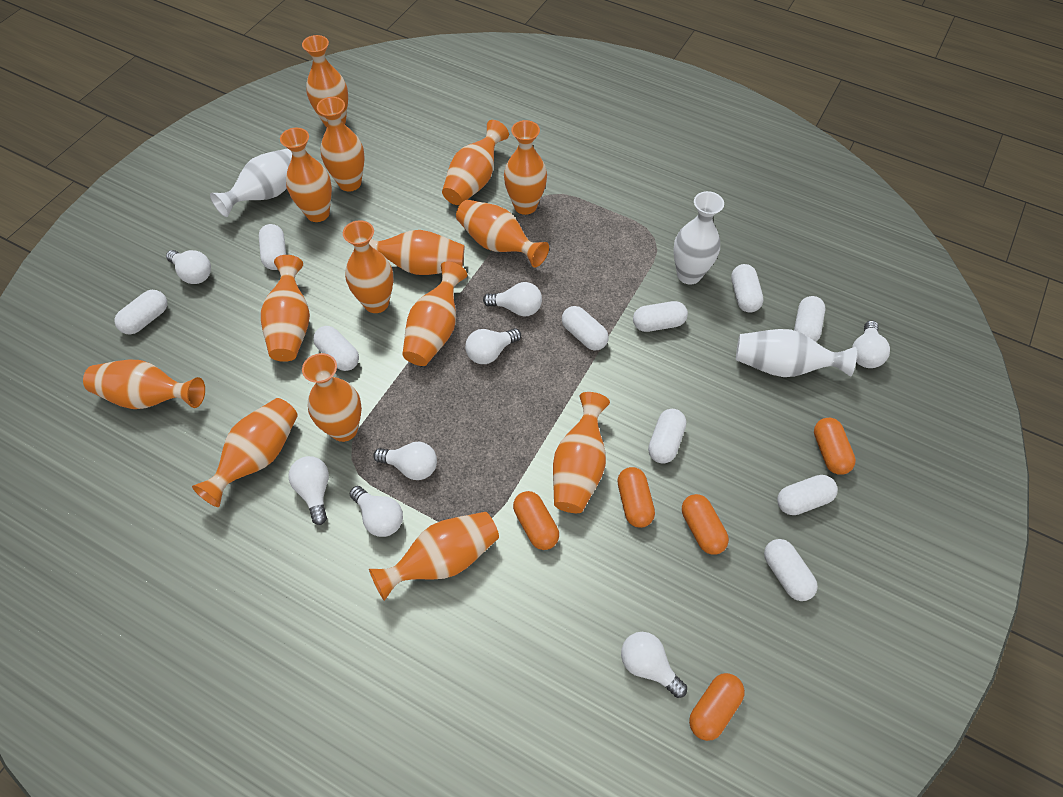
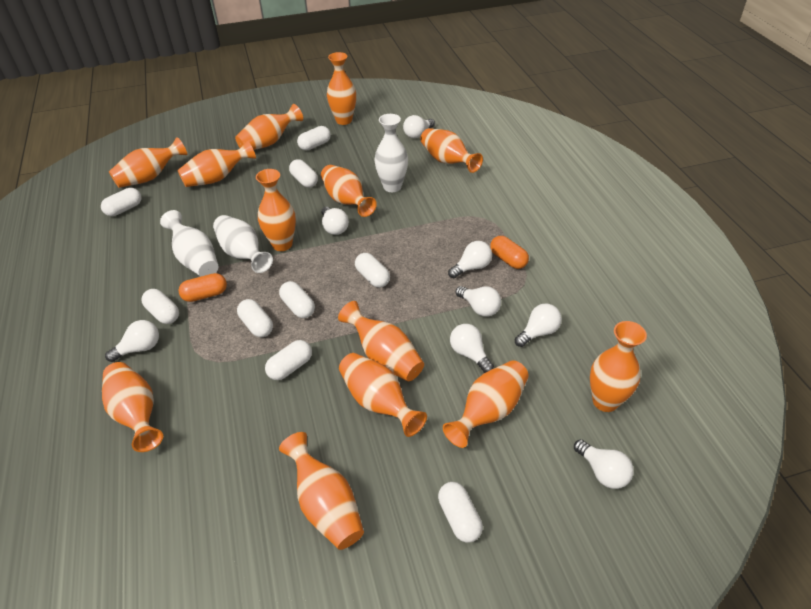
orange capsule: [513,491,559,550] [618,467,655,528] [682,494,729,555] [689,673,745,741] [814,418,856,475] = 5 -> [178,273,227,302] [490,236,529,269] = 2
orange vase: [83,360,205,409] [192,398,298,507] [261,255,310,362] [280,128,332,222] [302,35,348,128] [302,353,362,442] [317,97,365,192] [343,220,394,313] [369,230,464,275] [369,512,499,601] [402,261,467,366] [442,120,509,205] [456,200,549,268] [504,120,547,215] [553,392,610,513] = 15 -> [102,362,163,452] [109,137,187,188] [178,140,256,187] [235,104,303,150] [256,169,296,251] [279,432,364,550] [321,165,377,217] [327,52,356,125] [338,301,424,381] [339,353,427,437] [421,128,483,173] [443,360,528,448] [590,321,647,412] = 13
white capsule: [114,290,167,334] [259,224,286,270] [313,326,359,371] [562,306,608,351] [633,301,688,332] [648,409,686,464] [731,264,764,313] [764,539,818,601] [777,475,838,515] [794,296,825,342] = 10 -> [101,188,142,216] [142,289,179,324] [237,299,273,337] [265,340,312,380] [279,281,315,318] [289,159,318,188] [297,126,331,150] [355,253,390,288] [438,482,483,543] = 9

